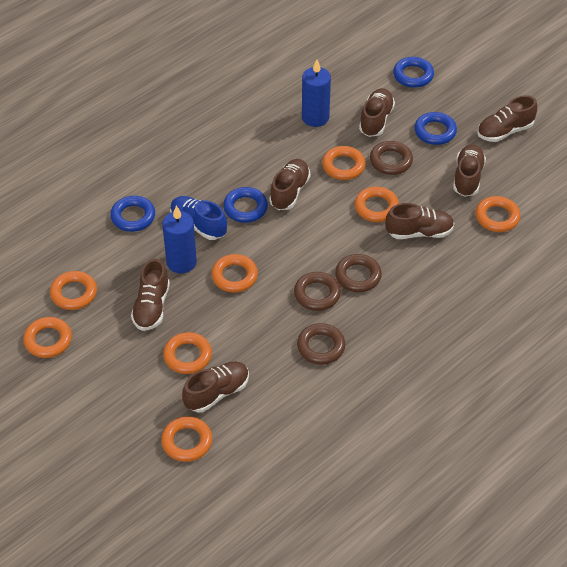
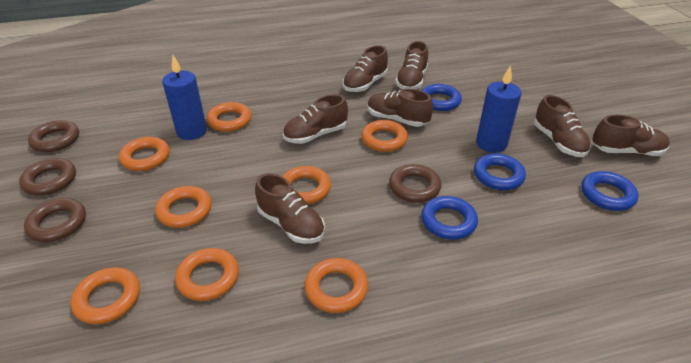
blue shoe: [170,196,227,240] = 1 -> none = 0

